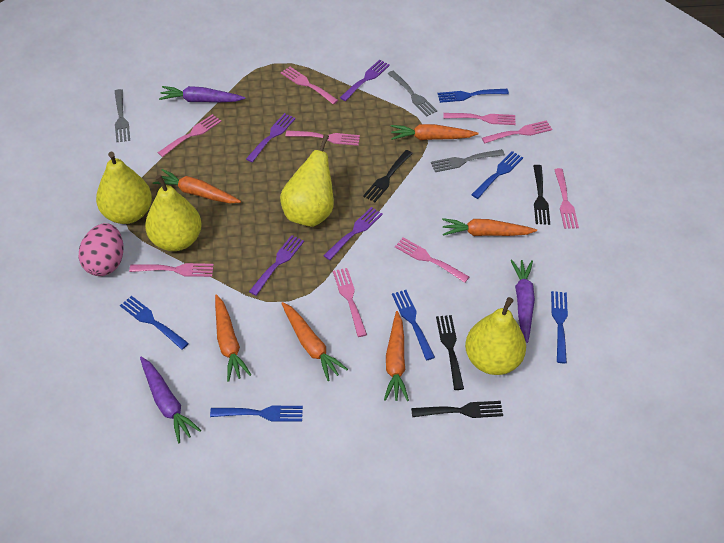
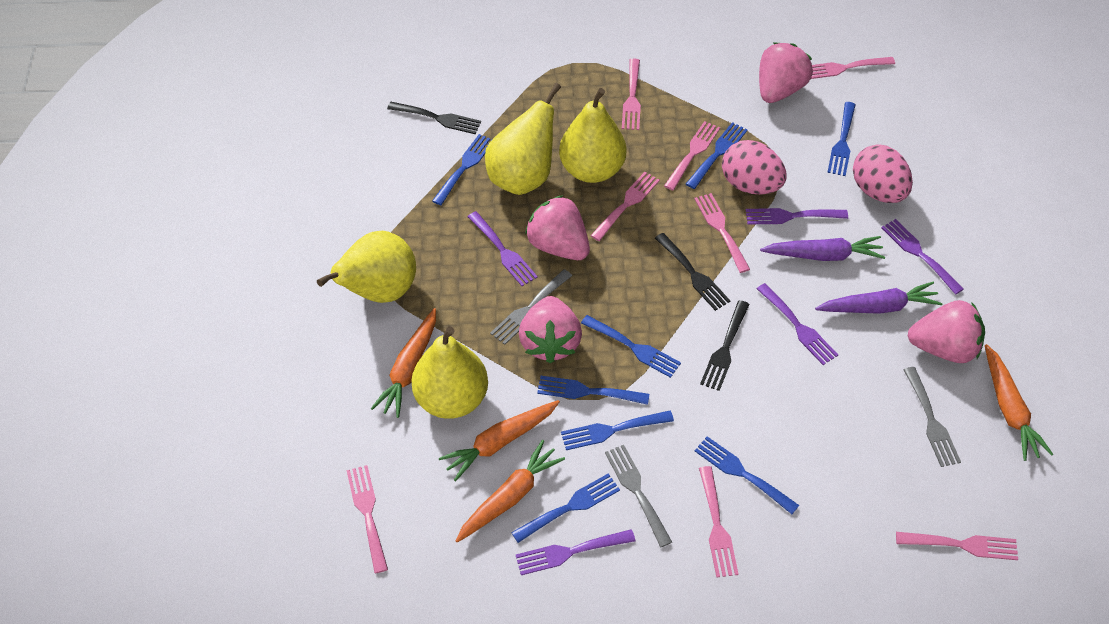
black fork: [363,150,413,202] [411,401,503,418] [436,315,464,390] [533,165,550,225] = 4 -> [387,102,481,134] [655,233,730,311] [700,300,750,391] = 3
blue fork: [120,296,189,350] [210,406,303,422] [392,290,435,360] [438,89,509,103] [471,151,523,199] [551,291,568,363] = 6 -> [432,134,490,205] [511,473,620,543] [537,376,649,405] [561,411,674,450] [581,315,681,378] [686,122,747,189] [695,436,799,514] [827,102,856,176] = 8
orange carrot: [153,169,241,203] [215,294,251,382] [281,302,348,381] [384,311,409,401] [391,124,479,140] [442,218,537,236] = 6 -> [371,308,436,418] [439,400,560,481] [456,440,565,543] [985,344,1053,461] = 4
pink egg: [79,223,124,276] = 1 -> [722,140,786,194] [853,145,913,203] = 2
pink fork: [129,263,214,277] [158,114,221,157] [281,66,338,105] [286,131,360,146] [333,268,367,337] [395,237,469,283] [443,113,516,125] [482,120,552,144] [554,168,579,229] = 9 -> [346,465,388,573] [590,172,660,241] [622,58,641,130] [664,121,720,190] [694,193,750,273] [699,466,739,578] [811,57,895,79] [896,532,1018,560] = 8
pink strawberry: none = 0 -> [519,296,582,363] [525,195,590,260] [759,43,813,103] [908,300,985,363] = 4
purple carrot: [140,357,201,443] [159,86,245,102] [511,260,535,343] = 3 -> [760,236,885,261] [815,282,942,314] = 2
purple fork: [246,113,296,162] [249,235,304,296] [323,207,383,260] [340,60,390,101] = 4 -> [467,211,538,286] [516,529,635,575] [746,208,848,225] [757,283,838,365] [881,219,964,295] = 5

